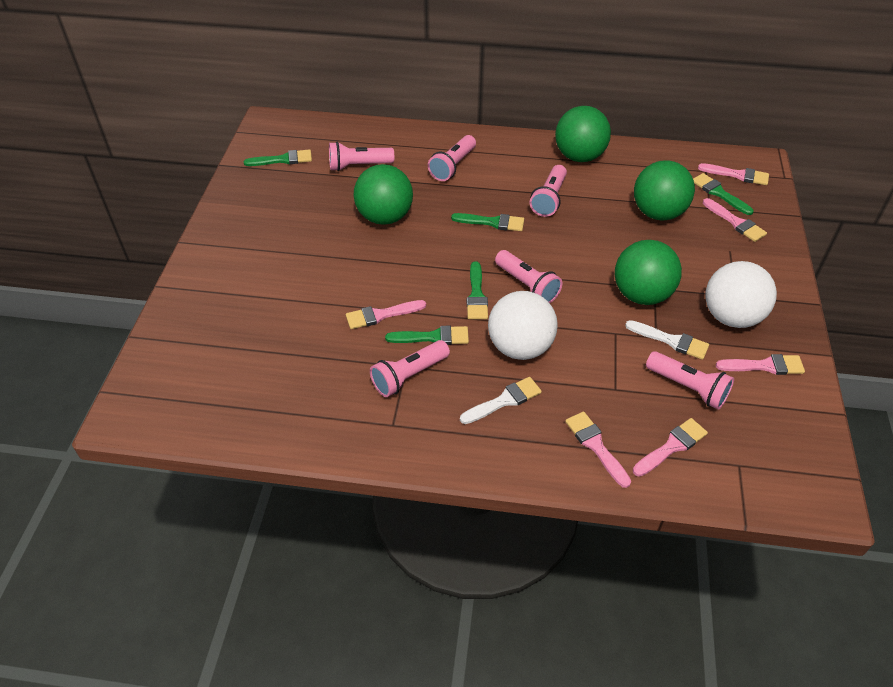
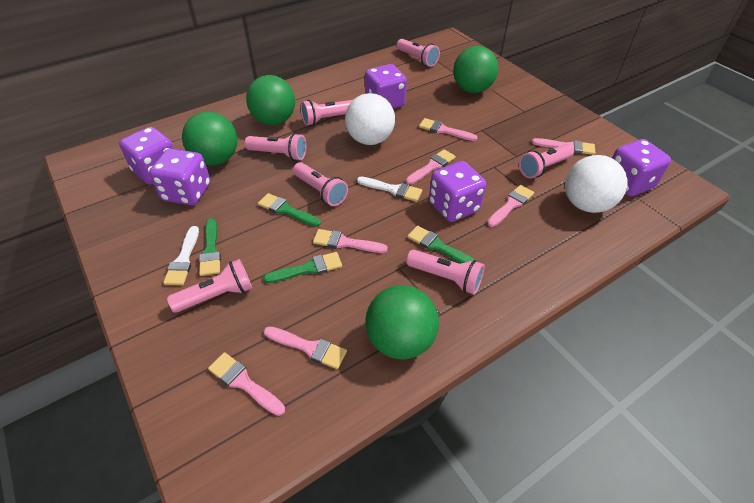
green brush: [244,149,312,166] [385,326,469,345] [451,213,524,231] [467,261,488,319] [693,173,754,215] = 5 -> [199,218,221,276] [258,193,321,227] [263,252,342,283] [408,225,475,263] = 4
pink brush: [346,300,426,329] [565,411,631,488] [633,418,708,477] [698,163,769,185] [703,198,767,242] [716,354,805,375] = 6 -> [208,352,285,416] [264,326,347,369] [313,229,388,253] [406,149,456,185] [419,118,478,141] [487,185,534,227] [532,138,595,155] = 7
pink flashlight: [329,141,394,171] [370,340,450,397] [428,135,476,181] [495,250,562,303] [530,165,567,217] [646,351,734,410] = 6 -> [167,259,252,313] [245,133,306,161] [293,162,348,206] [301,100,353,126] [397,39,440,67] [406,250,485,295] [519,144,574,179] = 7
purple dice: none = 0 -> [119,127,174,185] [149,149,210,205] [365,64,407,109] [429,161,486,222] [612,139,671,196] = 5

